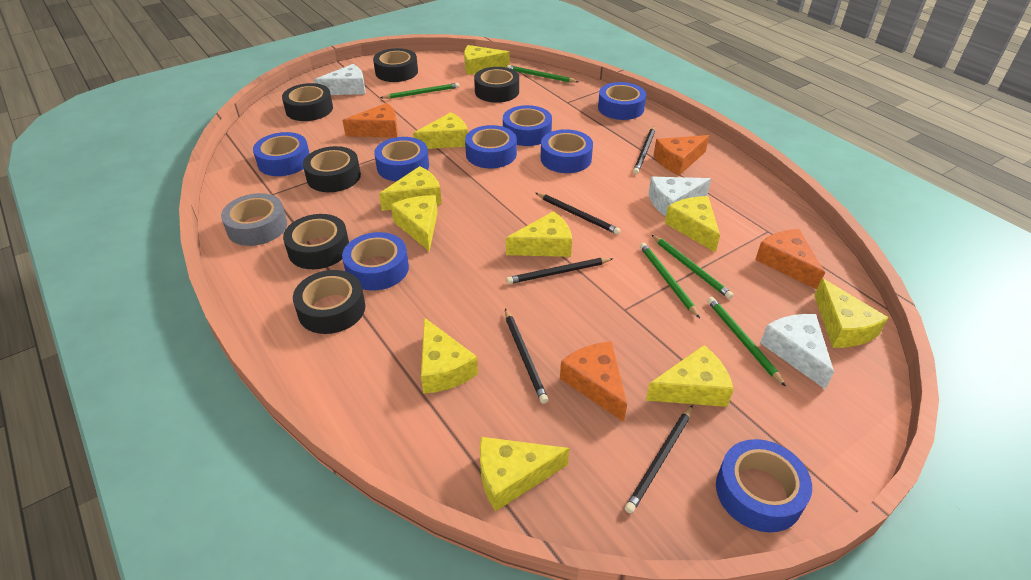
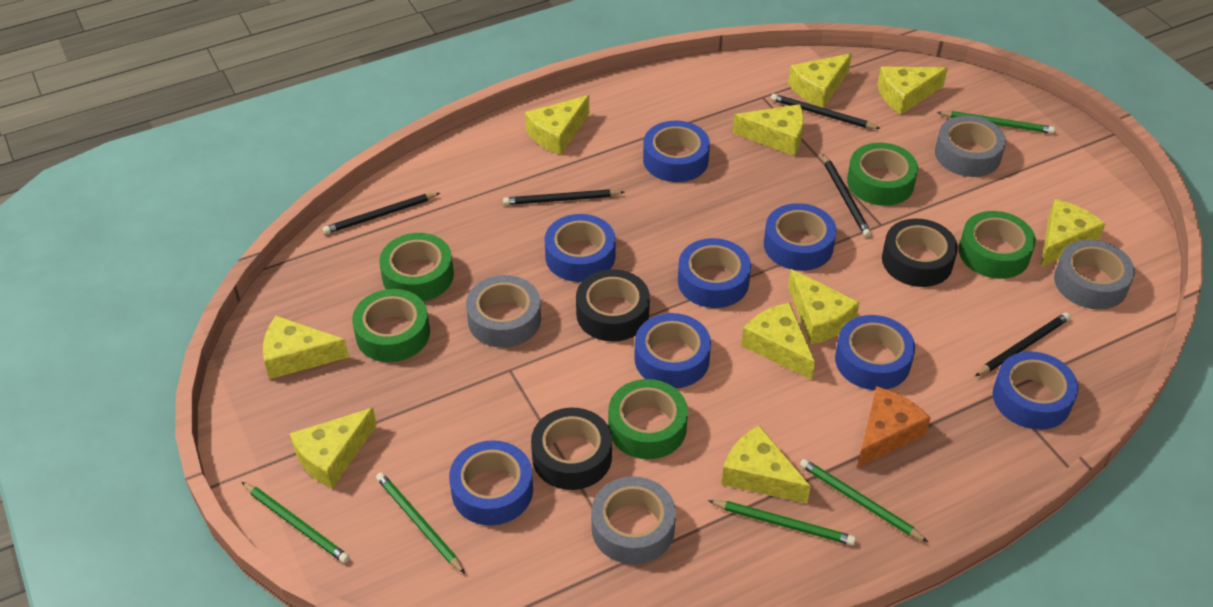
black tape: [282,83,333,121] [283,214,349,269] [293,270,366,334] [303,146,361,192] [373,48,418,82] [474,67,519,103] = 6 -> [531,408,612,490] [576,269,650,342] [882,219,958,287] = 3
green tape: none = 0 -> [352,289,430,362] [379,233,454,301] [608,379,688,459] [847,143,918,206] [959,211,1036,279] = 5
grey tape: [221,193,287,246] = 1 -> [466,275,541,348] [591,477,676,564] [935,116,1006,177] [1054,240,1135,310] = 4
orange cheese: [342,103,398,138] [560,341,627,422] [653,135,709,175] [755,229,825,290] = 4 -> [857,386,931,468] = 1
white cheese: [314,64,366,95] [648,177,711,217] [760,314,834,389] = 3 -> none = 0

